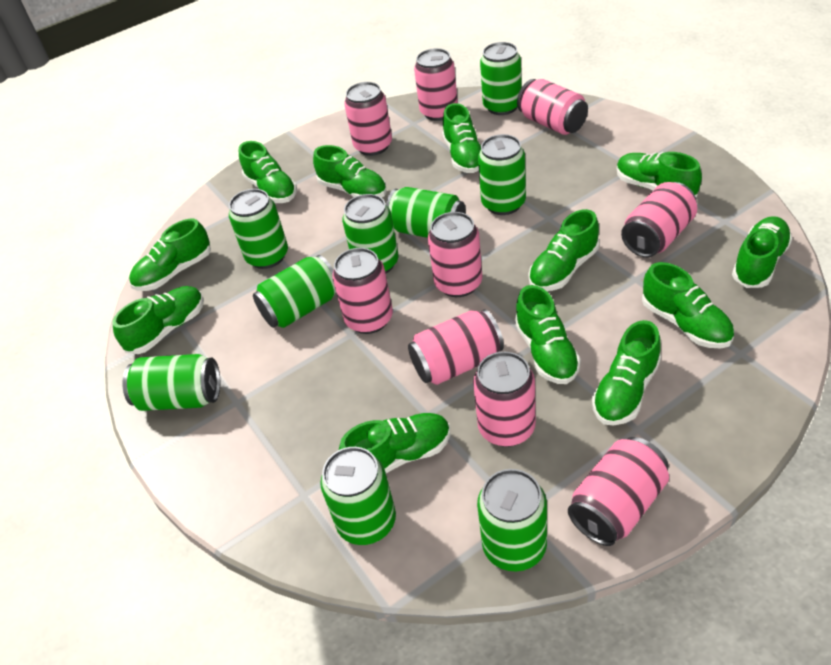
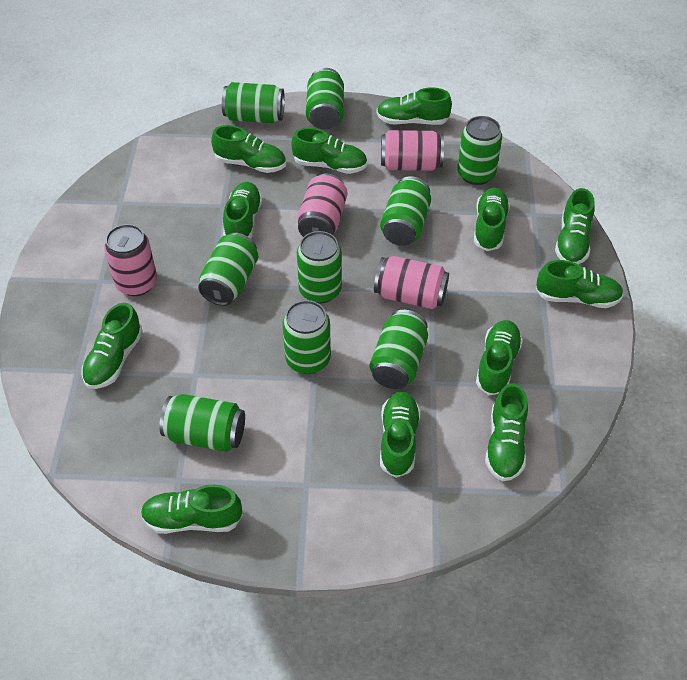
pink can: [332,248,393,334] [344,82,392,156] [408,309,504,385] [414,48,458,121] [428,212,482,297] [473,351,536,447] [517,79,588,135] [568,437,669,546] [621,182,697,257] = 9 -> [104,224,157,296] [297,174,348,237] [374,256,449,309] [381,130,444,171] = 4

